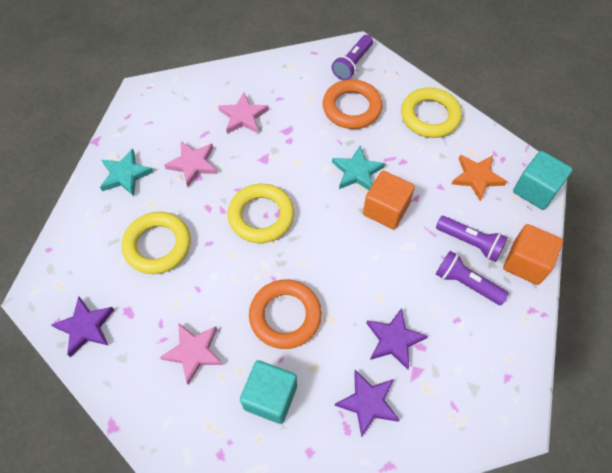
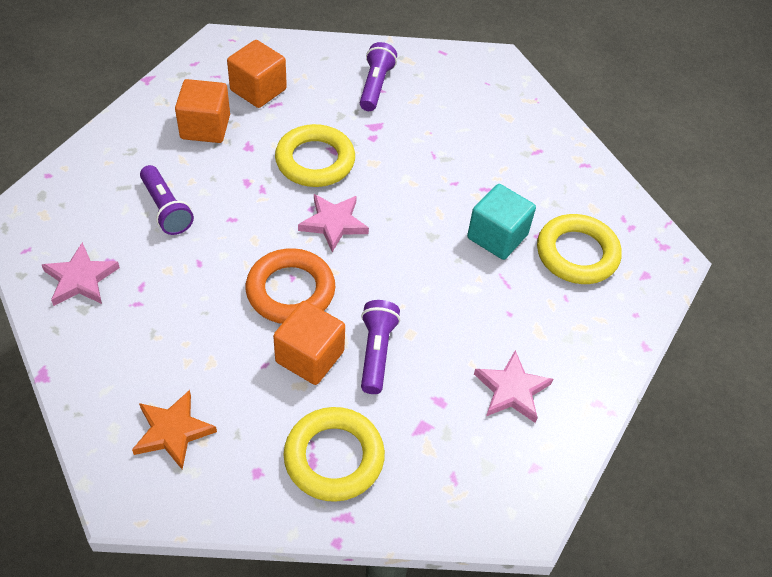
orange cube: [363,171,415,229] [503,224,563,285] = 2 -> [175,79,230,143] [227,40,287,108] [273,301,345,385] = 3
orange ring: [249,279,322,349] [323,79,383,129] = 2 -> [246,248,335,324] = 1
purple star: [51,296,114,357] [335,370,399,437] [366,308,427,370] = 3 -> none = 0
turquoise cube: [240,360,297,424] [513,151,573,210] = 2 -> [467,184,536,260] = 1
turquoise star: [100,149,153,196] [332,146,385,190] = 2 -> none = 0

